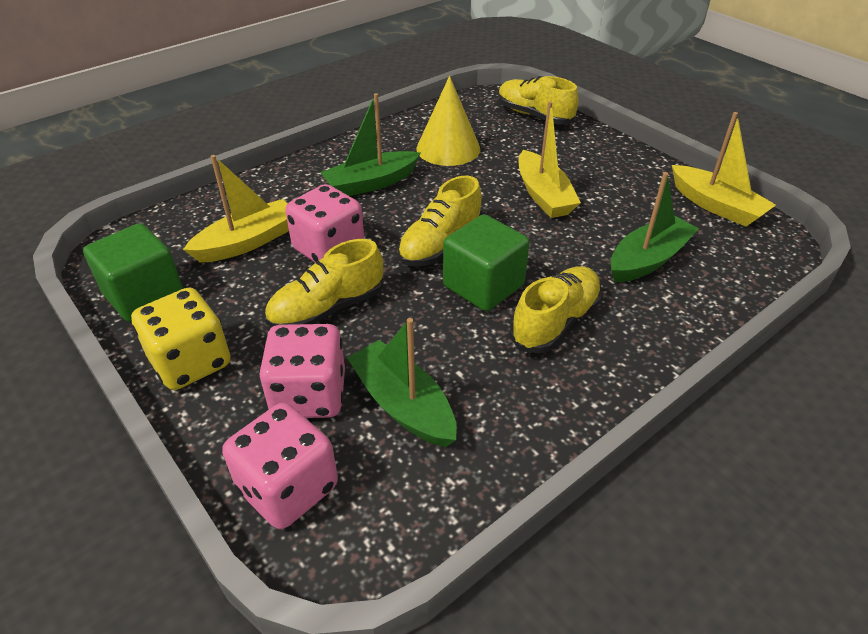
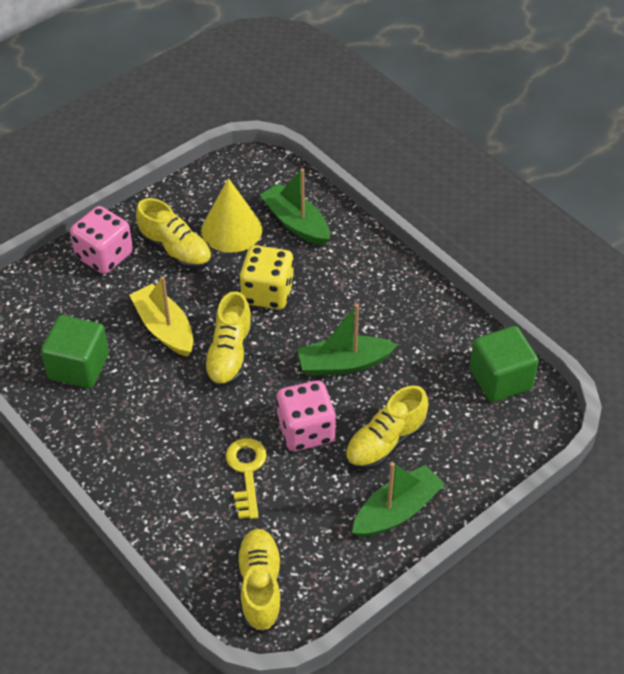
pink dice: [222,403,338,529] [259,324,345,418] [286,184,364,263] = 3 -> [70,206,133,274] [276,381,336,451] = 2
yellow boat: [183,155,289,263] [519,101,581,218] [672,112,776,227] = 3 -> [129,276,193,357] = 1
yellow key: none = 0 -> [226,438,267,519] = 1

